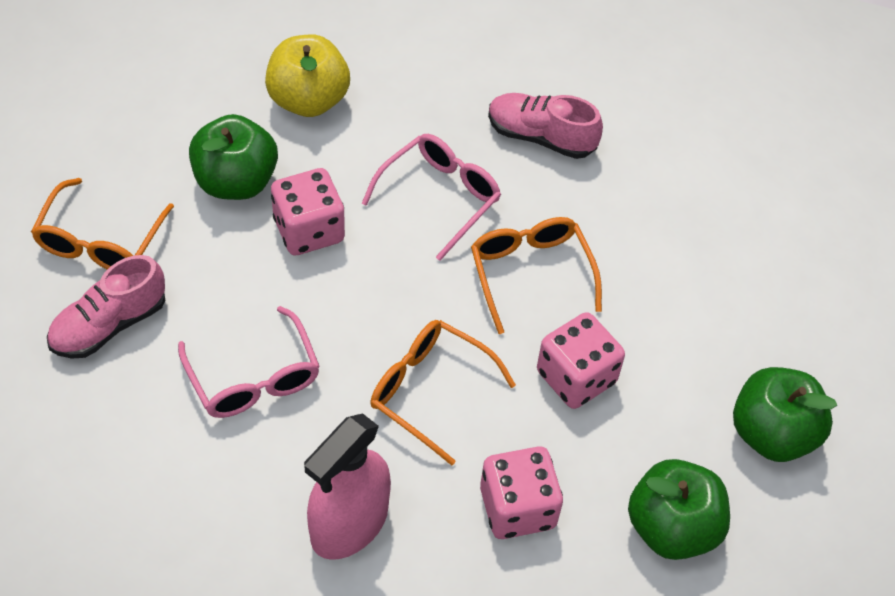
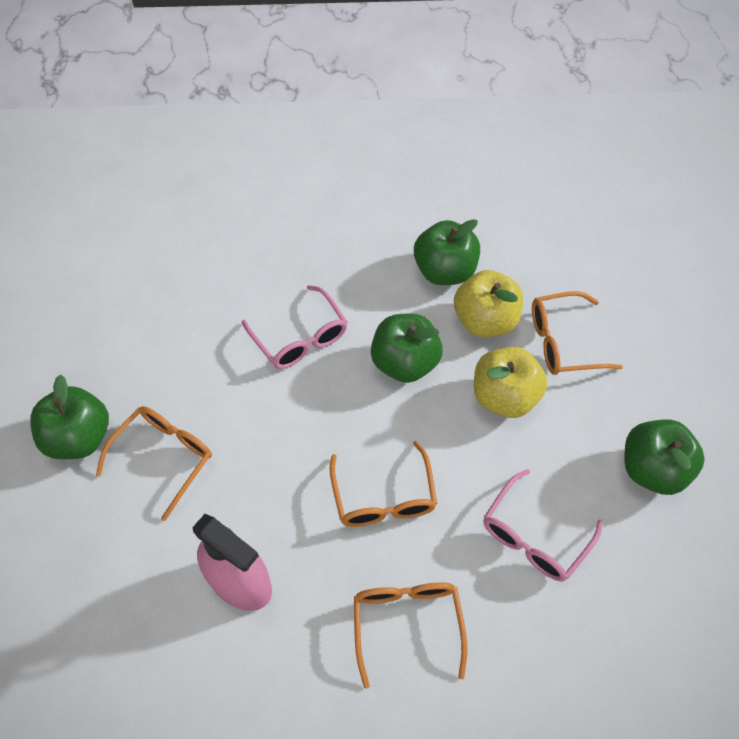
green apple: [189,114,278,200] [628,459,730,560] [733,367,837,462] = 3 -> [30,375,109,459] [371,313,442,383] [414,219,480,285] [625,419,705,495] = 4
orange glasses: [31,178,174,270] [370,320,516,466] [471,217,602,334] = 3 -> [96,406,212,521] [330,441,437,527] [354,582,467,689] [532,291,623,375] = 4
pink dice: [271,168,345,255] [480,446,563,539] [537,312,625,409] = 3 -> none = 0
pink shoe: [47,255,165,359] [488,93,603,159] = 2 -> none = 0
yellow apple: [265,35,350,117] = 1 -> [454,270,523,337] [474,347,547,418] = 2

